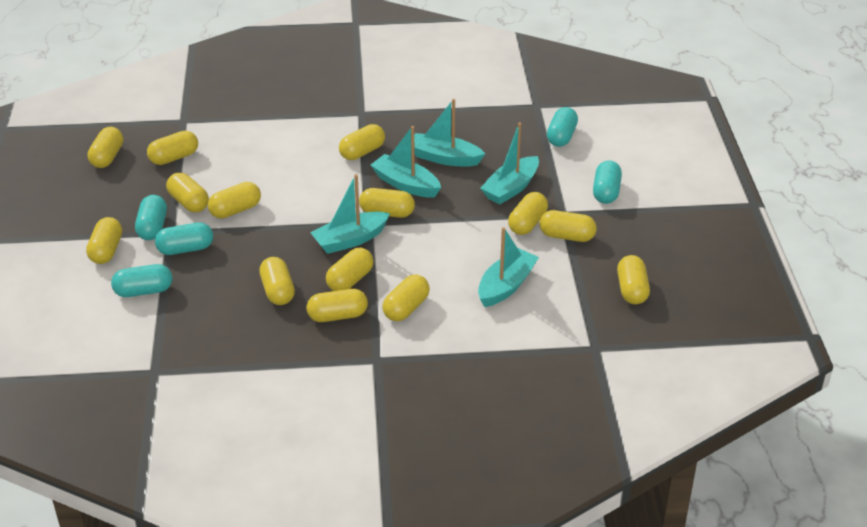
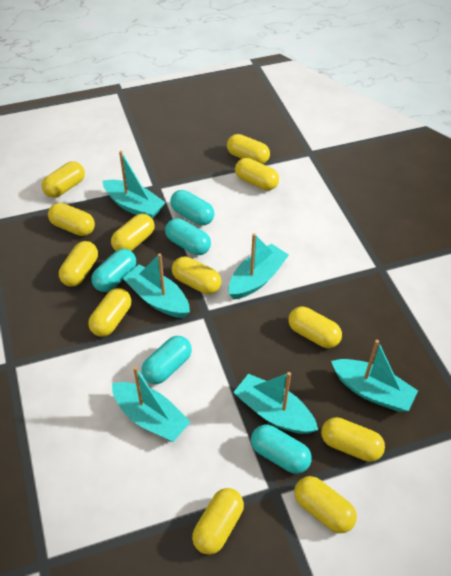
turquoise boat: [310,174,390,254] [371,126,441,198] [414,99,485,166] [478,227,539,307] [480,122,539,205] = 5 -> [103,151,166,218] [112,366,191,442] [123,253,190,318] [229,233,289,300] [234,372,318,434] [331,340,418,412] = 6
yellow capsule: [86,217,122,264] [88,127,123,168] [147,131,198,165] [166,173,209,212] [208,182,261,218] [259,257,295,305] [307,289,368,322] [326,248,374,291] [339,124,385,160] [359,188,415,218] [382,275,430,321] [508,192,548,235] [539,210,597,242] [617,255,650,304] = 14 -> [42,161,85,198] [48,203,95,236] [59,241,98,287] [88,288,131,337] [111,214,155,251] [172,257,221,294] [192,488,244,555] [227,134,270,164] [235,158,279,191] [288,307,342,348] [294,476,357,533] [321,417,385,462] = 12

